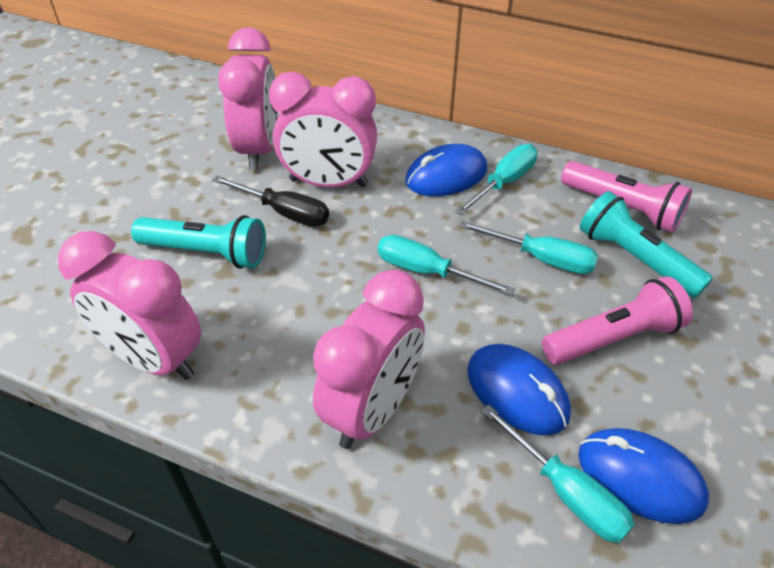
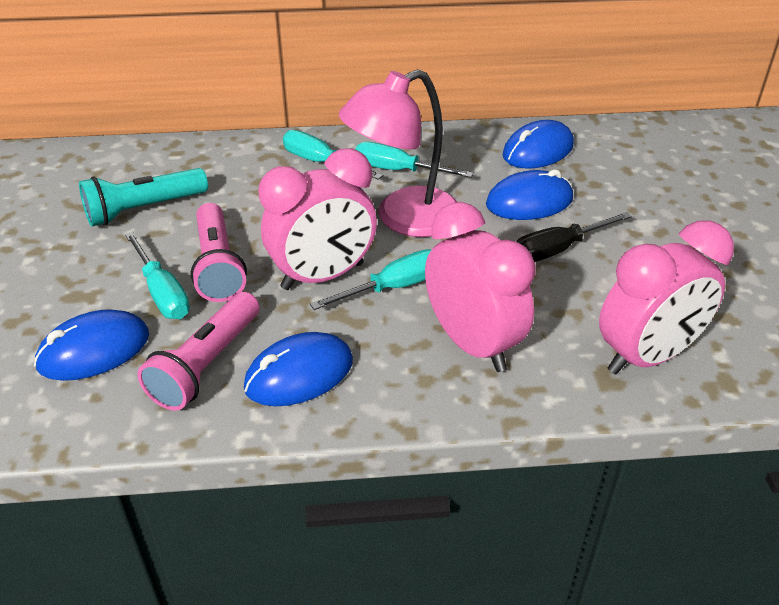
blue mouse: [405,144,487,196] [467,344,571,435] [578,428,709,524] = 3 -> [34,309,149,381] [244,332,353,406] [486,169,573,220] [503,120,574,168] = 4
pink clock: [58,231,201,380] [218,27,278,170] [269,72,377,188] [313,270,425,449] = 4 -> [259,148,377,290] [425,202,535,372] [599,221,734,375] = 3
pink lamp: none = 0 -> [339,69,457,237] = 1
turquoise flashlight: [131,215,266,269] [580,191,713,298] = 2 -> [79,168,208,226] = 1

